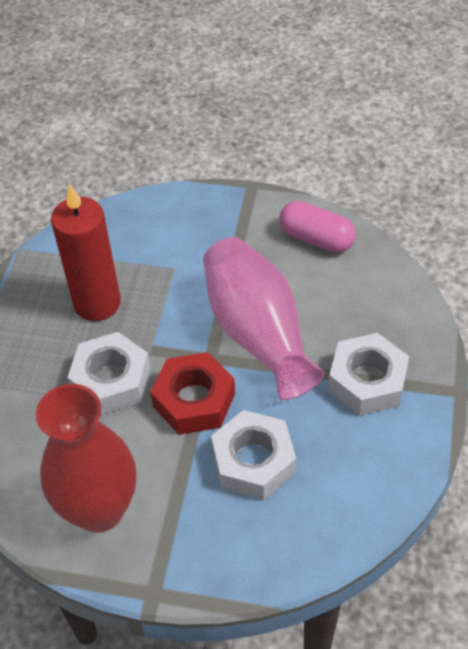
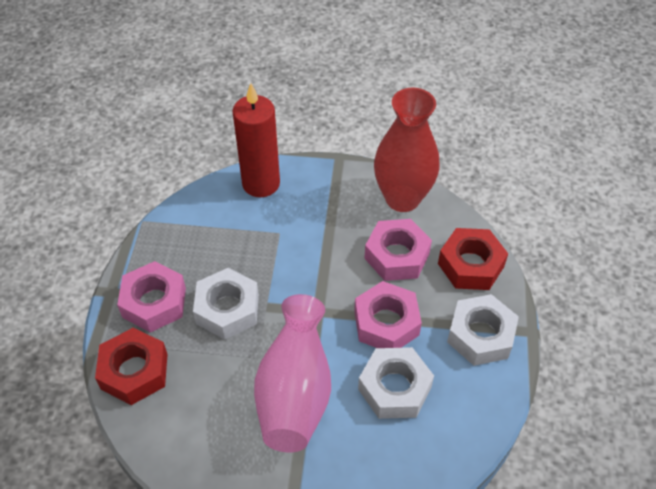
pink capsule: [279,201,356,253] = 1 -> none = 0
pink nut: none = 0 -> [117,261,186,333] [354,281,422,348] [364,219,432,281] = 3
red nut: [151,352,235,435] = 1 -> [95,328,168,405] [438,228,508,290] = 2

